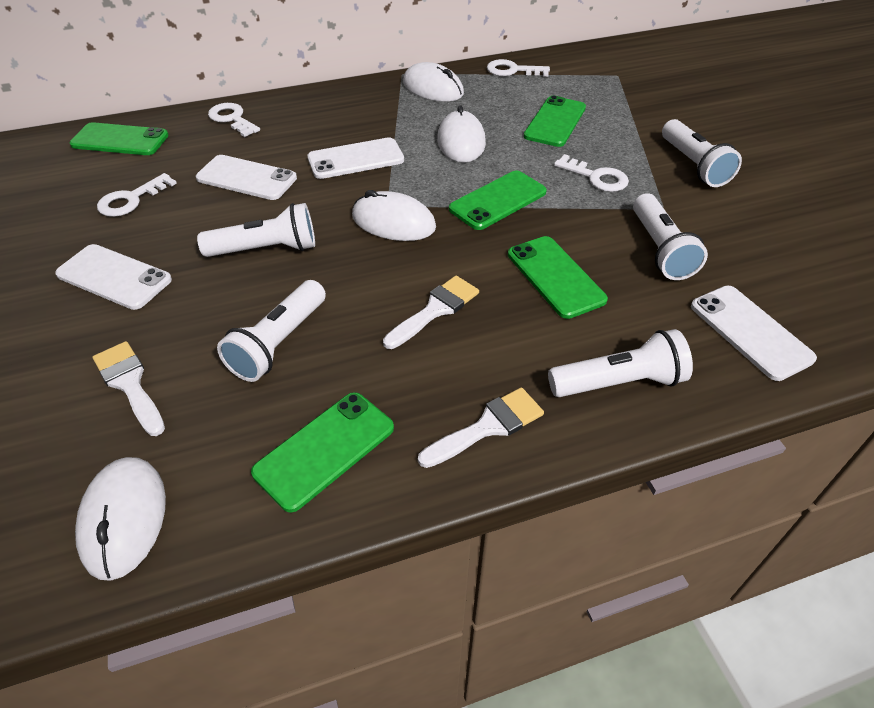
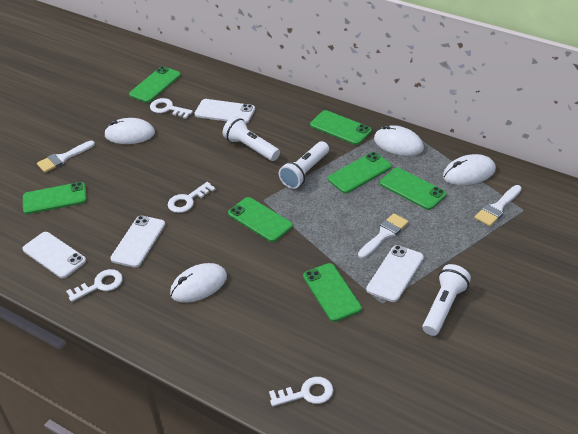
green phone: [70,122,169,155] [251,392,394,513] [449,170,547,230] [508,236,608,319] [524,95,586,147] = 5 -> [23,182,87,214] [129,66,181,103] [228,197,293,242] [303,263,362,322] [310,110,372,145] [328,152,392,194] [380,168,446,210] = 7
white flashlight: [197,203,315,257] [217,280,326,382] [548,329,693,397] [633,193,708,280] [662,119,742,187] = 5 -> [223,116,280,161] [279,141,329,189] [422,264,471,336] = 3

